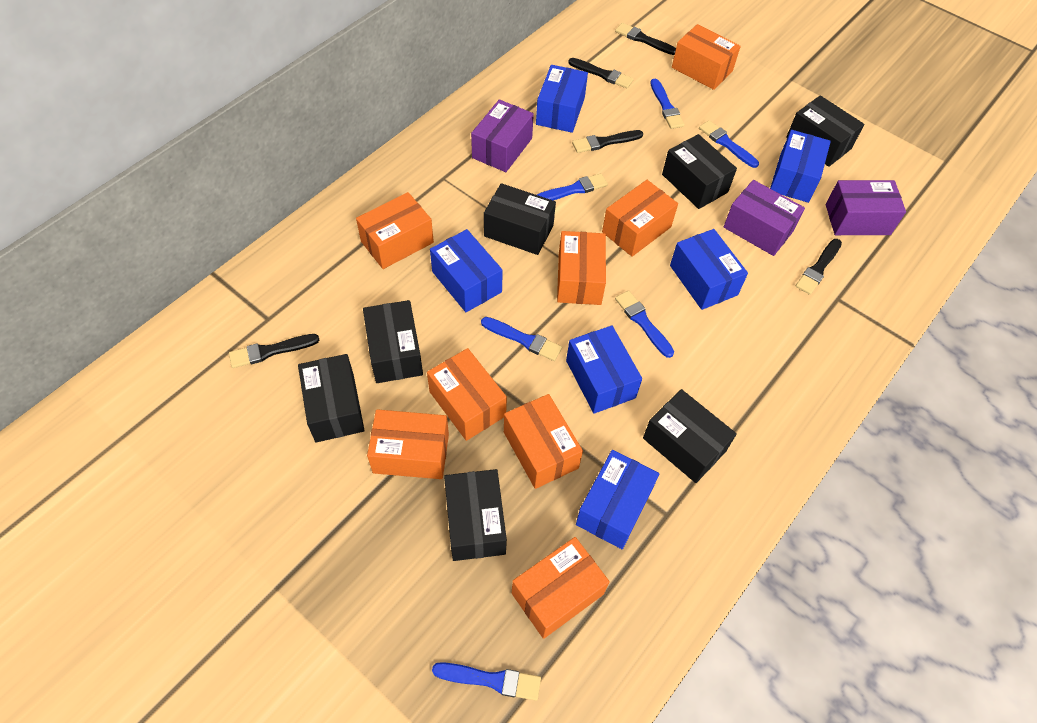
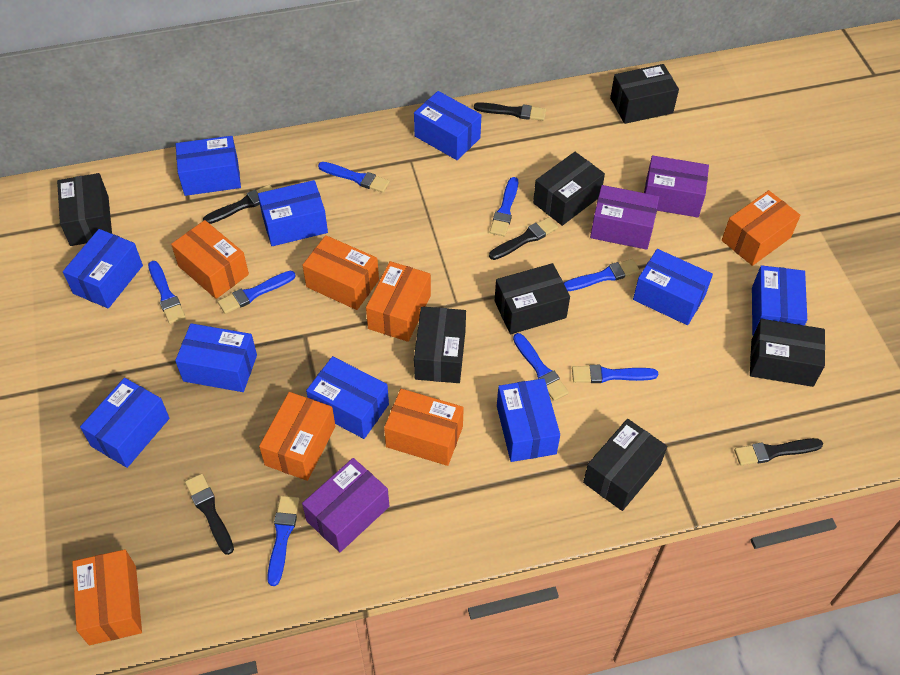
blue box: [430,229,503,312] [536,65,588,133] [566,325,642,414] [576,450,659,549] [670,229,748,310] [770,130,831,203] = 6 -> [63,229,143,308] [80,378,169,468] [175,323,257,392] [176,136,241,196] [258,180,328,246] [306,356,389,439] [414,91,481,160] [497,378,560,462] [633,249,713,325] [752,265,807,336] = 10
blue brush: [432,662,541,701] [481,317,562,361] [537,173,608,200] [615,290,674,358] [650,79,685,129] [699,120,759,168] = 6 -> [148,261,186,324] [218,271,296,314] [267,496,299,586] [318,162,390,193] [490,177,518,236] [513,333,569,401] [564,259,640,291] [572,365,658,383] = 8
orange box: [356,192,434,269] [367,409,449,479] [427,348,507,441] [504,394,583,489] [512,537,610,639] [557,231,606,305] [602,180,678,257] [672,24,741,90] = 8 -> [72,549,142,645] [171,220,249,299] [259,392,335,481] [302,235,379,310] [366,261,431,342] [384,389,464,466] [722,190,801,266] = 7

